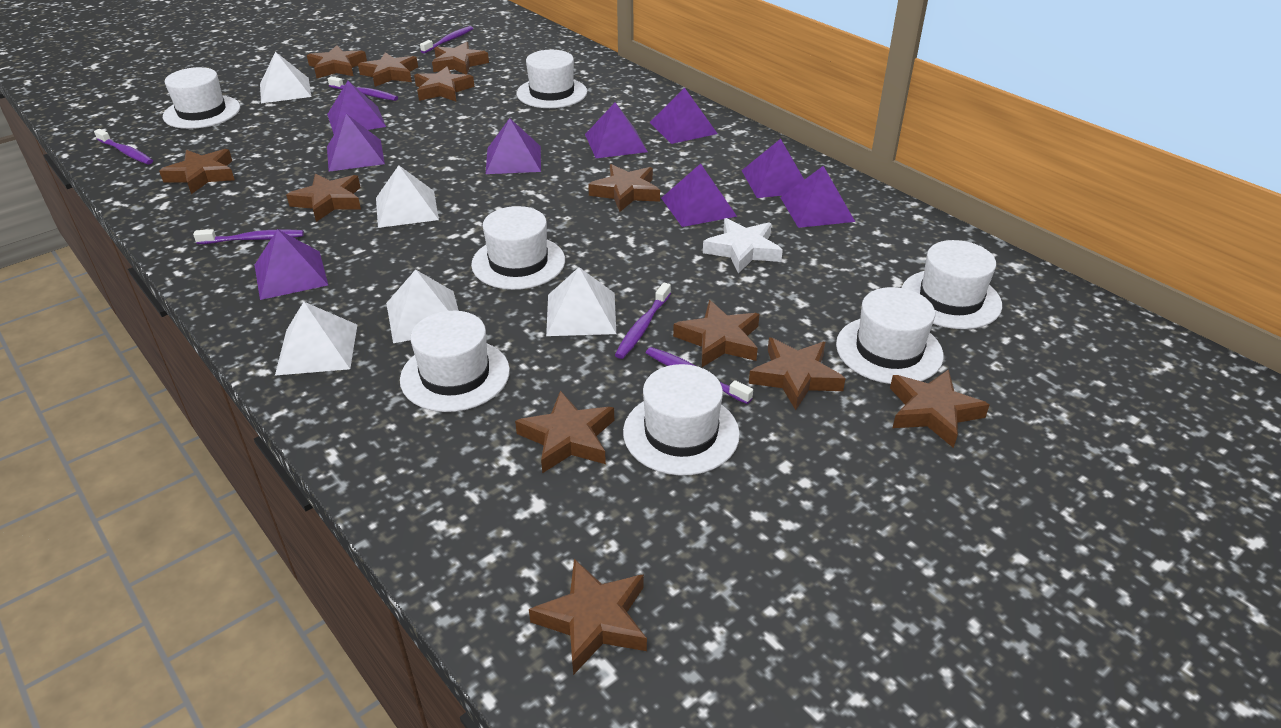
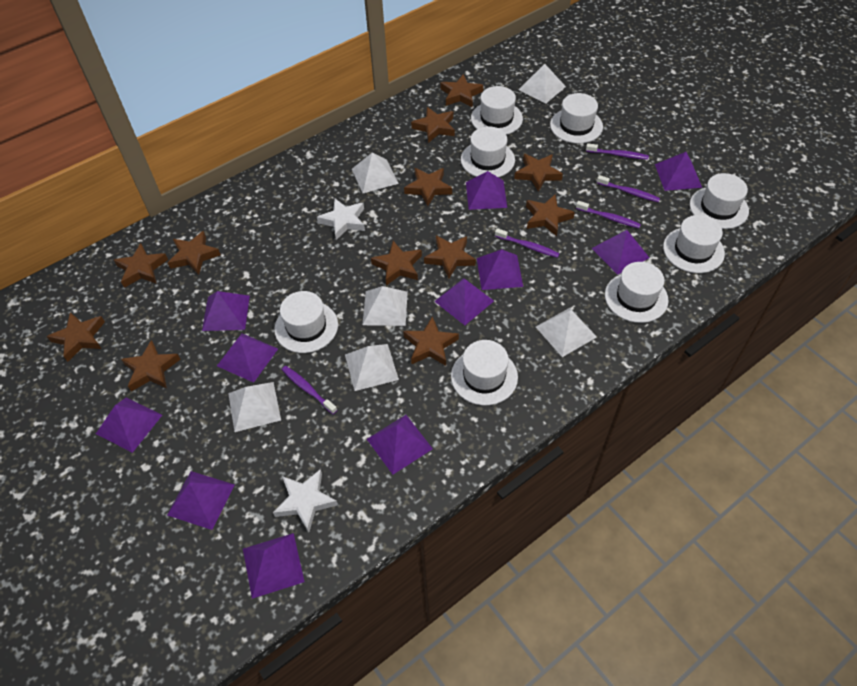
purple pyramid: [254,229,328,300] [327,81,386,134] [327,114,385,172] [486,118,541,174] [585,102,648,158] [650,88,718,144] [661,163,737,227] [741,139,804,198] [780,166,855,228] = 9 -> [96,397,162,453] [167,471,234,530] [202,291,250,331] [217,333,278,383] [243,533,305,599] [367,415,433,474] [434,278,494,325] [466,171,507,210] [477,249,523,290] [592,230,649,275] [655,152,702,191] = 11
purple toothbrush: [94,129,153,164] [193,229,304,244] [328,76,398,101] [420,26,473,53] [615,282,671,359] [646,347,753,404] = 6 -> [282,366,337,414] [495,228,560,258] [576,201,641,228] [586,143,649,160] [597,175,660,202] = 5
white hat: [163,67,240,129] [400,311,510,412] [471,206,565,290] [517,50,587,108] [623,364,740,476] [836,287,944,384] [901,240,1002,329] = 7 -> [274,291,338,353] [451,340,518,406] [461,126,515,177] [471,86,523,135] [550,93,603,143] [605,262,669,323] [663,215,725,273] [690,173,749,229] = 8
white pyramid: [260,52,311,103] [275,302,357,376] [376,165,439,228] [386,269,459,343] [546,267,616,336] = 5 -> [228,382,281,432] [345,344,399,391] [352,152,399,193] [362,286,408,326] [518,64,566,104] [536,308,597,357] = 6
white star: [703,218,783,274] = 1 -> [273,469,338,532] [317,199,365,240] = 2

